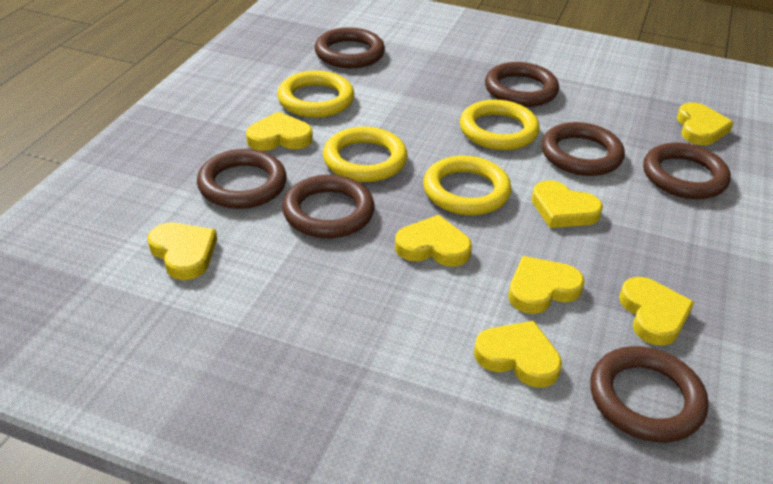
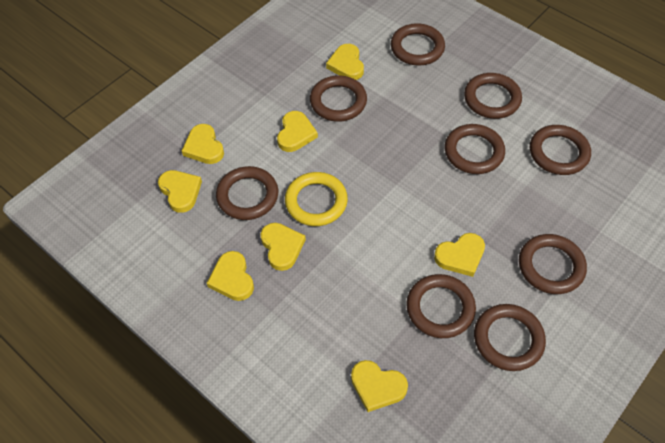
brown ring: [197,149,287,209] [282,175,374,238] [315,27,385,68] [485,62,559,107] [541,122,625,176] [590,346,708,443] [643,143,731,199] = 7 -> [216,166,278,220] [310,76,367,122] [391,23,445,66] [406,274,476,338] [445,124,505,174] [464,73,522,119] [474,304,546,371] [519,234,587,294] [530,125,591,175] = 9
yellow ring: [277,70,354,118] [323,127,407,182] [423,156,512,215] [460,100,540,150] = 4 -> [285,172,348,226] = 1

